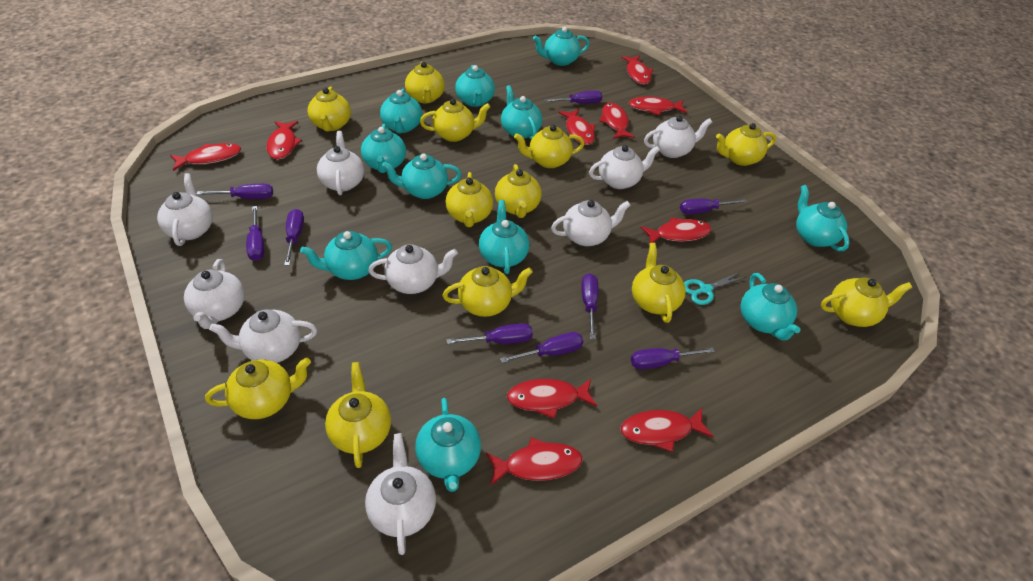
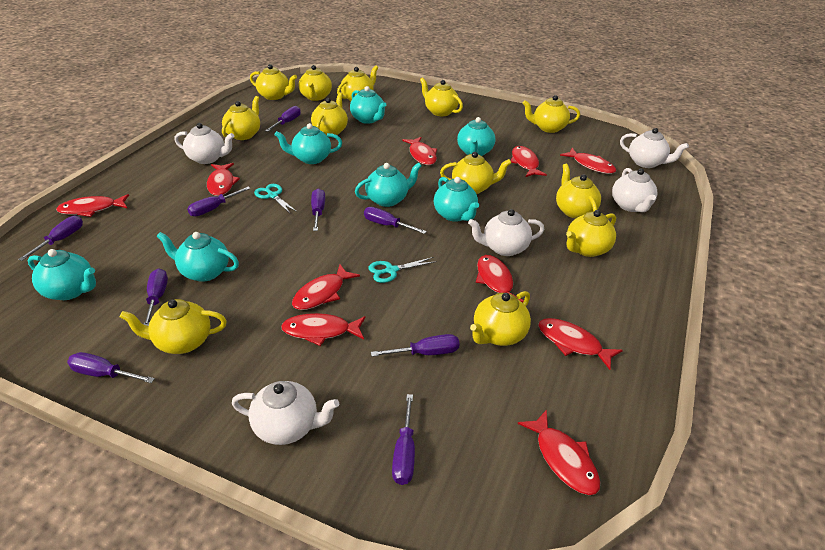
turquoise scissors: [684,272,746,305] = 1 -> [254,184,297,213] [368,257,437,283] = 2
turquoise teapot: [300,231,392,280] [361,124,406,173] [380,89,422,133] [382,153,461,199] [415,398,481,492] [455,65,495,107] [479,200,529,274] [501,85,542,139] [533,27,589,66] [741,273,801,340] [796,185,850,251] = 11 -> [28,249,96,300] [157,232,239,282] [274,123,342,164] [350,86,386,124] [355,162,422,207] [434,177,479,222] [457,117,495,156] = 7
white teapot: [157,173,213,246] [184,259,245,329] [209,309,317,363] [317,131,364,195] [365,433,436,555] [368,244,458,294] [551,200,631,246] [589,145,660,189] [644,115,712,158] = 9 -> [174,123,234,164] [232,381,339,445] [468,209,544,256] [612,168,657,212] [620,128,689,168] = 5

